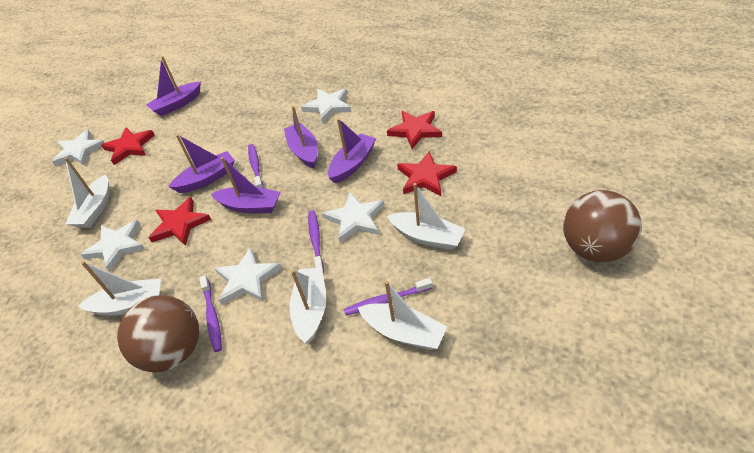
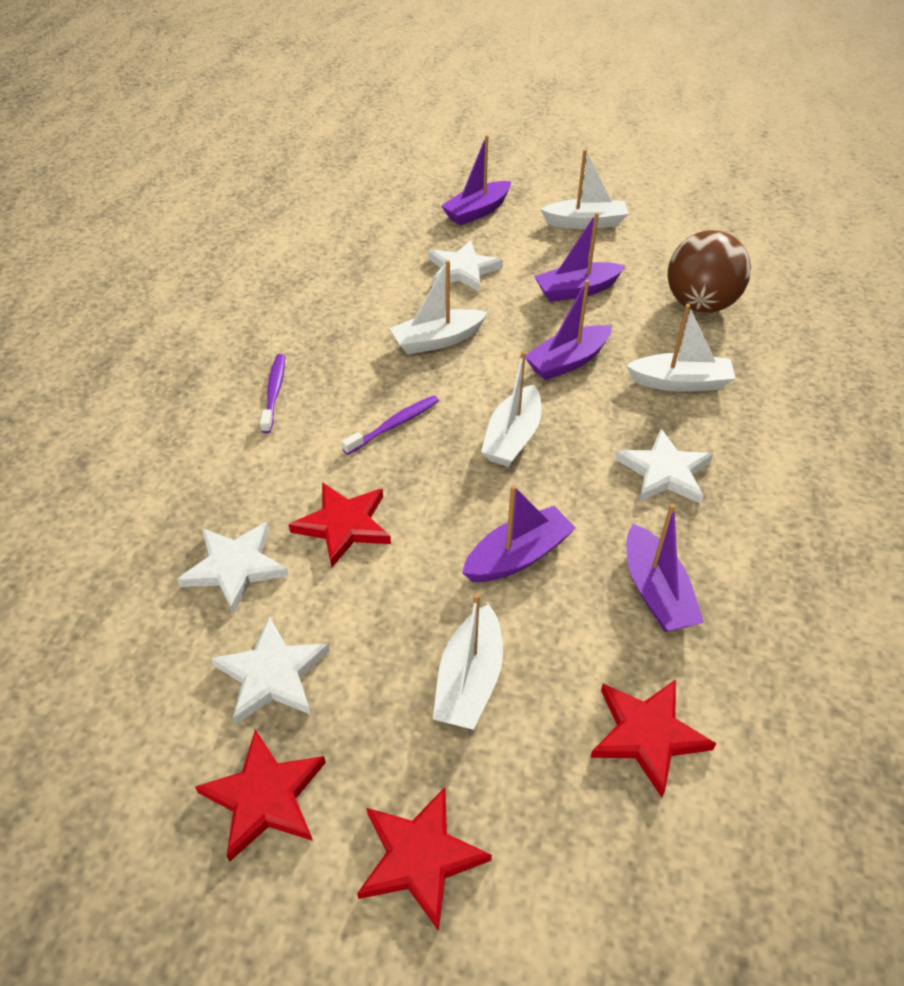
brown ball: [117,295,199,373] [563,190,642,263] = 2 -> [668,230,751,313] = 1
purple toothbrush: [199,275,222,352] [248,144,263,188] [308,210,324,273] [344,278,433,315] = 4 -> [260,354,285,433] [341,395,439,455] = 2
white star: [52,130,105,166] [80,220,145,272] [214,247,282,305] [301,89,351,123] [322,192,385,243] = 5 -> [177,522,289,614] [211,616,330,725] [428,240,503,292] [615,429,713,504] = 4

